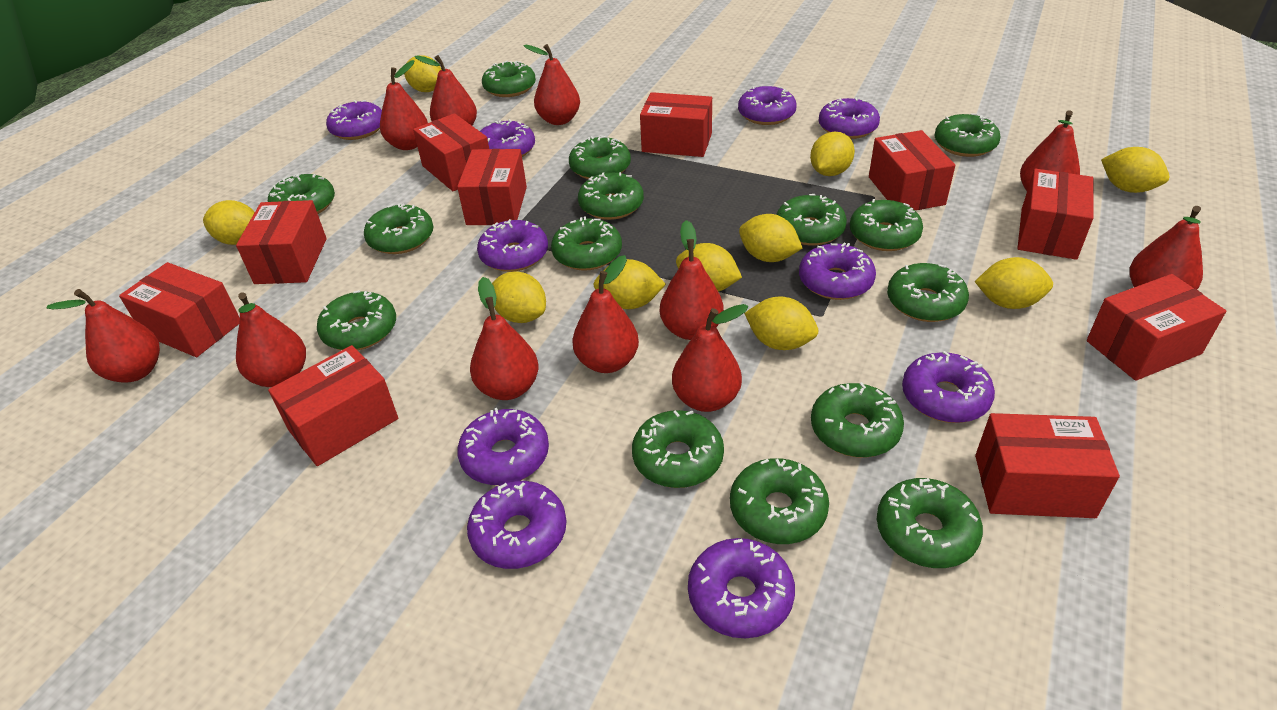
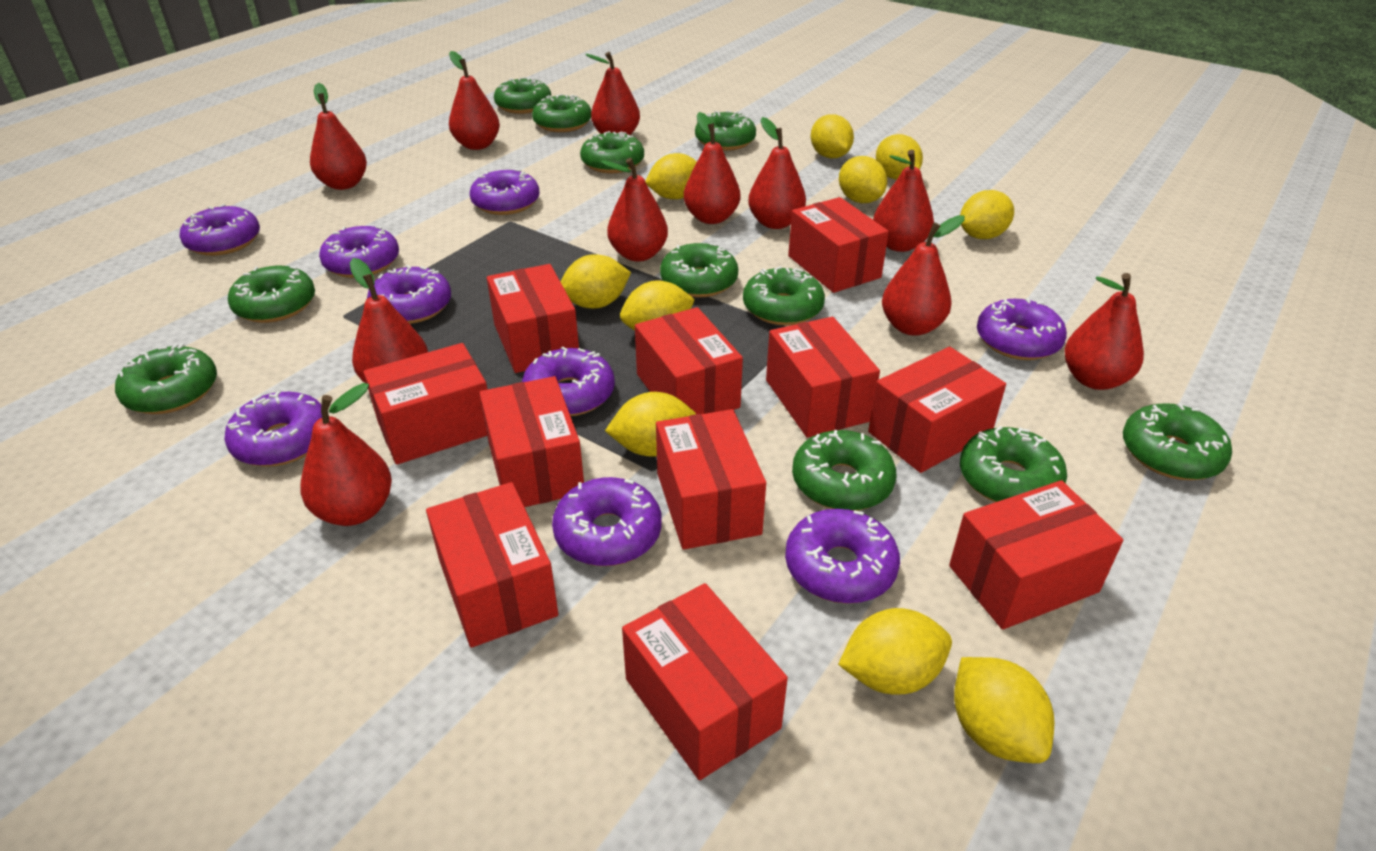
green donut: [268,173,335,214] [317,290,396,350] [364,204,433,254] [482,61,536,97] [551,216,622,270] [569,136,631,179] [578,172,644,220] [632,410,724,488] [730,458,829,544] [776,194,847,245] [811,382,904,458] [850,199,923,251] [877,478,983,568] [887,263,969,322] [934,113,1000,157] = 15 -> [115,343,217,414] [228,266,315,323] [494,77,551,114] [532,94,591,132] [580,131,644,173] [660,243,738,297] [695,111,756,151] [743,266,825,326] [792,430,896,511] [960,426,1067,502] [1123,403,1232,480] = 11
purple donut: [326,100,382,140] [457,408,549,485] [467,481,566,569] [477,219,548,272] [480,119,535,157] [688,538,795,639] [738,86,797,125] [799,243,876,300] [818,98,880,139] [902,351,995,423] = 10 -> [179,204,260,256] [224,391,322,467] [319,226,399,278] [367,265,451,324] [470,169,539,215] [522,347,615,416] [552,477,662,566] [785,509,900,604] [977,298,1067,360] = 9
red box: [119,262,240,357] [236,200,327,284] [268,345,398,466] [413,113,489,191] [457,149,527,225] [640,92,712,157] [869,130,955,210] [975,413,1120,518] [1017,169,1094,260] [1087,274,1226,381] = 10 -> [363,343,488,465] [426,482,558,648] [479,376,584,507] [487,264,579,373] [622,583,788,780] [635,307,743,414] [656,409,766,550] [766,317,880,438] [788,197,889,293] [868,347,1006,473] [949,480,1123,630] = 11

